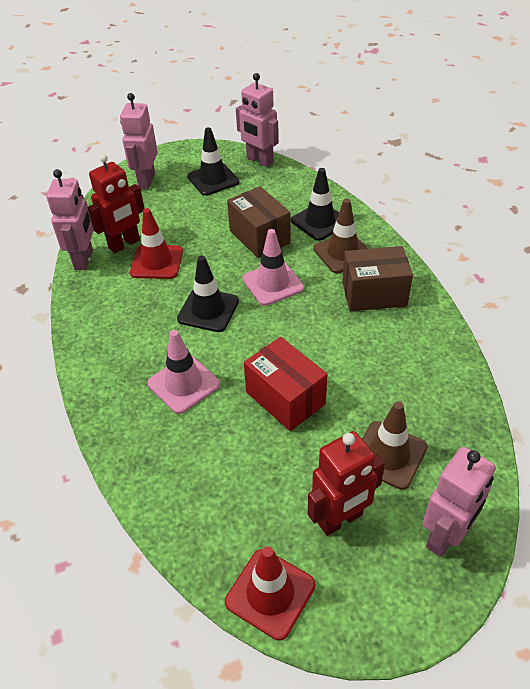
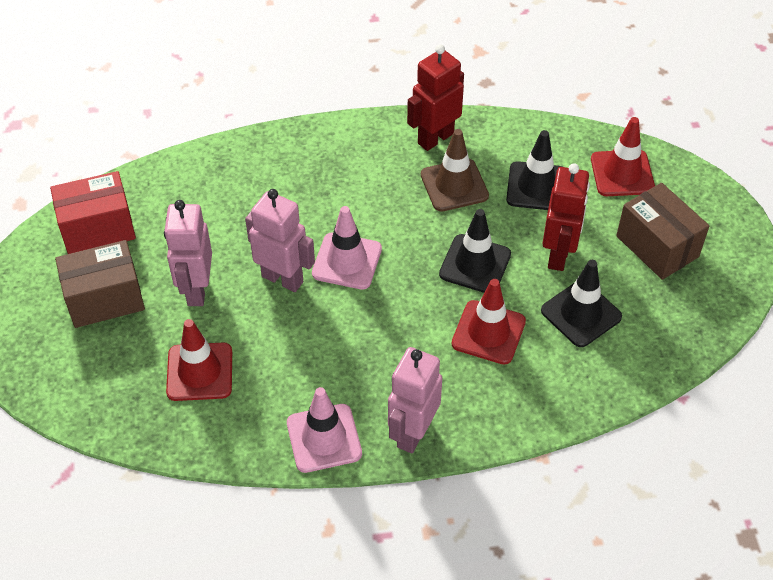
brown traffic cone: [313,199,368,273] [362,401,428,490] = 2 -> [421,129,489,212] = 1
pink robot: [46,169,94,270] [120,93,158,189] [236,73,279,167] [423,447,496,557] = 4 -> [164,200,212,306] [245,189,315,292] [388,347,442,453] = 3
red traffic cone: [130,208,183,279] [225,546,315,640] = 2 -> [166,319,232,401] [452,279,526,365] [591,117,655,196] = 3

